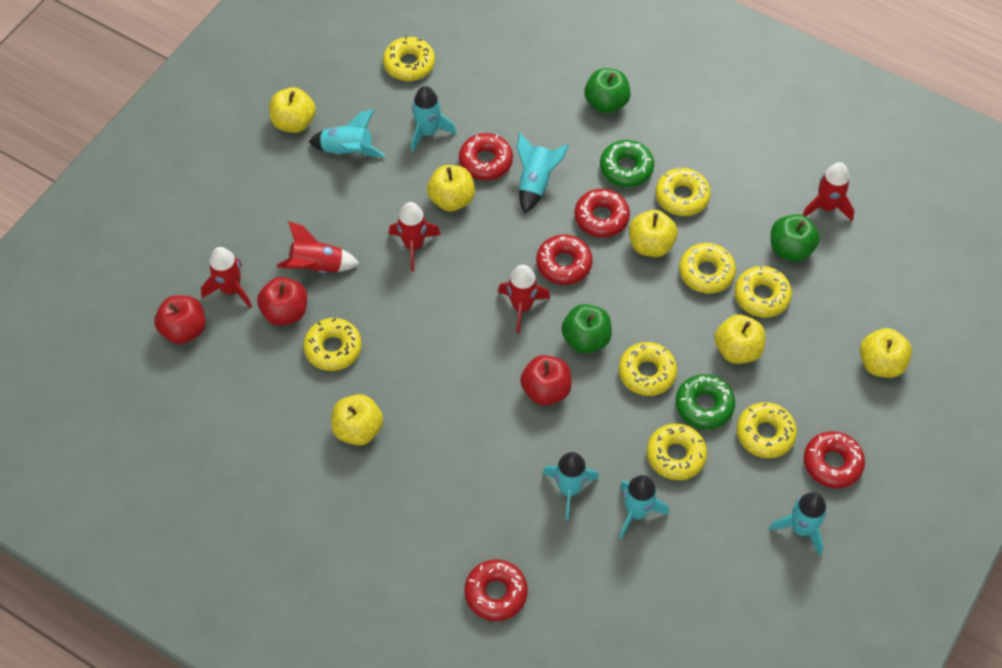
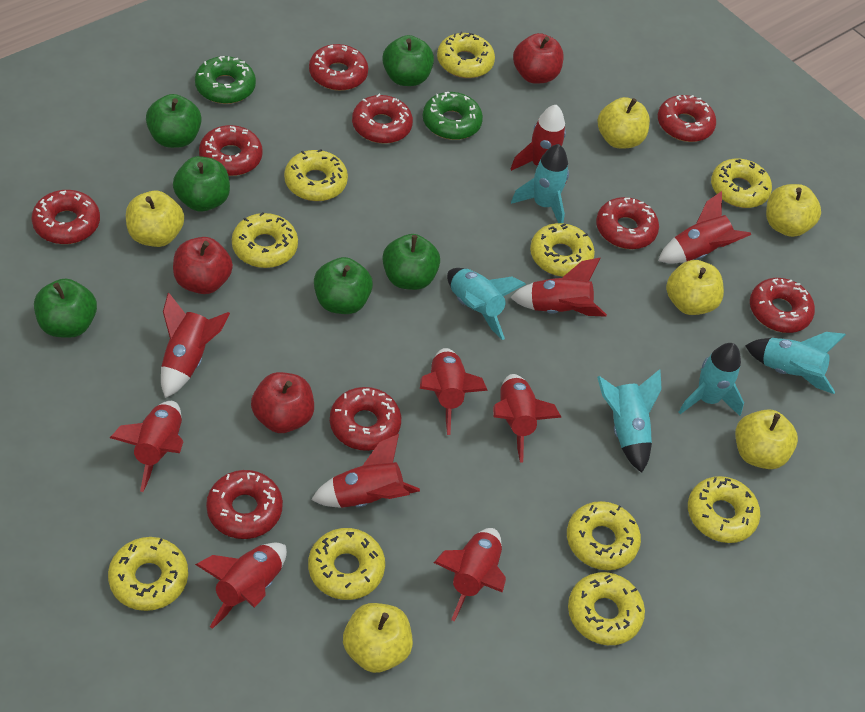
green apple: [561,304,612,353] [584,68,631,113] [771,214,820,262] = 3 -> [34,278,97,338] [146,94,202,148] [173,156,230,212] [314,257,373,314] [382,35,434,86] [382,234,440,290] = 6
red donut: [459,133,513,180] [464,559,528,621] [536,234,592,285] [575,189,630,238] [804,431,865,488] = 5 -> [32,190,100,244] [199,125,263,176] [206,470,283,539] [309,44,368,91] [330,387,401,451] [352,94,413,144] [596,197,659,249] [658,95,716,142] [750,278,815,333] = 9
red rocket: [201,247,252,308] [276,221,360,273] [389,202,441,271] [498,265,550,333] [802,162,854,221] = 5 -> [110,401,183,492] [161,293,230,398] [195,543,287,629] [311,434,420,508] [420,348,488,435] [434,528,506,621] [493,374,562,463] [510,105,566,171] [510,258,607,317] [658,191,751,264] = 10
turquoise rocket: [309,109,385,157] [411,86,456,152] [517,132,569,214] [542,452,599,520] [620,475,669,539] [769,492,827,556] = 6 -> [447,268,526,340] [511,144,569,223] [597,369,662,473] [679,343,744,416] [745,332,846,394] = 5
yellow donut: [303,318,362,371] [383,36,435,81] [619,342,677,396] [647,423,707,480] [656,168,711,216] [679,243,736,294] [734,266,792,318] [737,402,797,458] = 8 -> [108,537,188,611] [232,212,298,268] [284,149,348,201] [308,528,385,600] [437,32,495,78] [530,223,595,277] [567,501,641,570] [568,572,645,645] [688,476,760,543] [711,159,772,208] = 10

